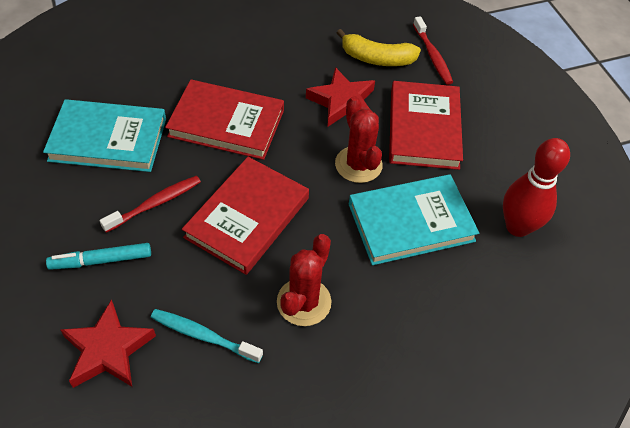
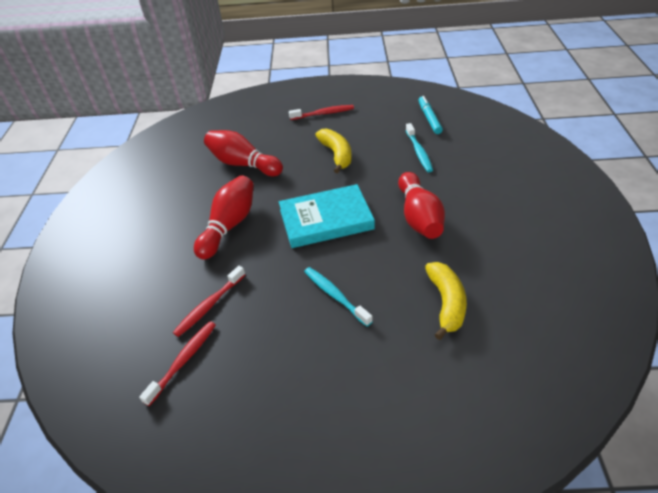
red book: [165,80,284,160] [182,157,309,275] [389,81,463,170] = 3 -> none = 0
red bowling pin: [503,138,570,237] = 1 -> [194,175,254,260] [204,130,283,176] [398,172,445,239] = 3
red cactus: [277,234,331,326] [335,96,383,183] = 2 -> none = 0
red star: [60,299,156,388] [306,67,375,127] = 2 -> none = 0
red toothbrush: [99,176,201,233] [413,16,453,85] = 2 -> [139,321,216,406] [173,266,246,337] [289,105,354,120] = 3
turquoise book: [43,99,166,172] [349,174,479,265] = 2 -> [279,184,375,248] = 1
turquoise toothbrush: [151,309,263,363] = 1 -> [304,267,373,327] [406,123,433,172] = 2
yellow banana: [337,29,421,66] = 1 -> [315,128,352,173] [425,262,467,340] = 2

